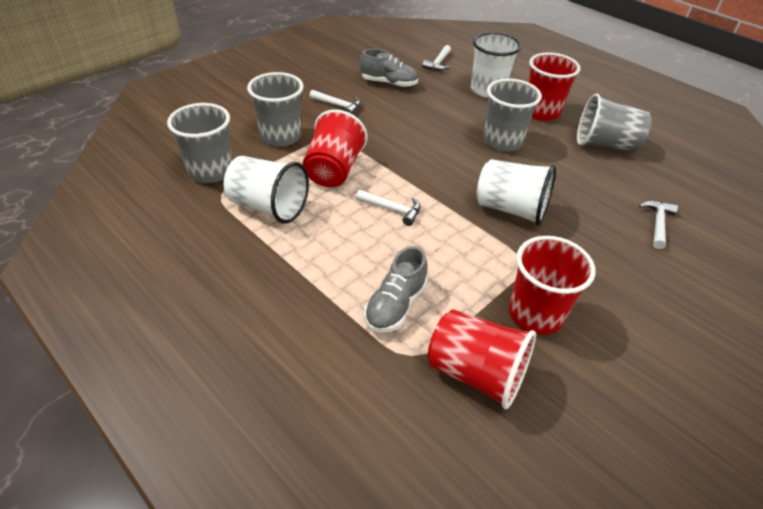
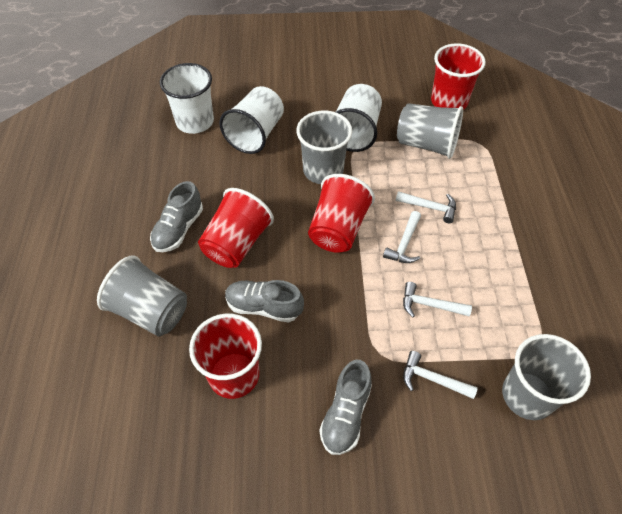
grey shoe: [360,49,418,87] [364,246,428,333] = 2 -> [150,181,203,252] [225,280,304,323] [319,360,372,455] = 3

